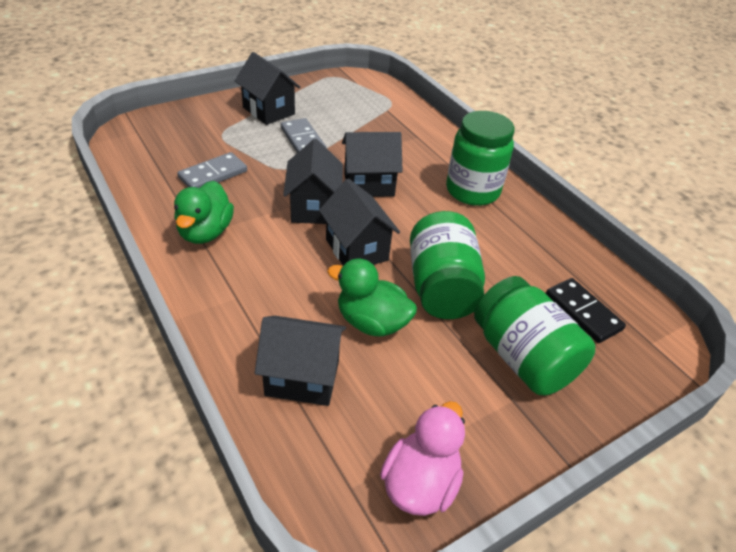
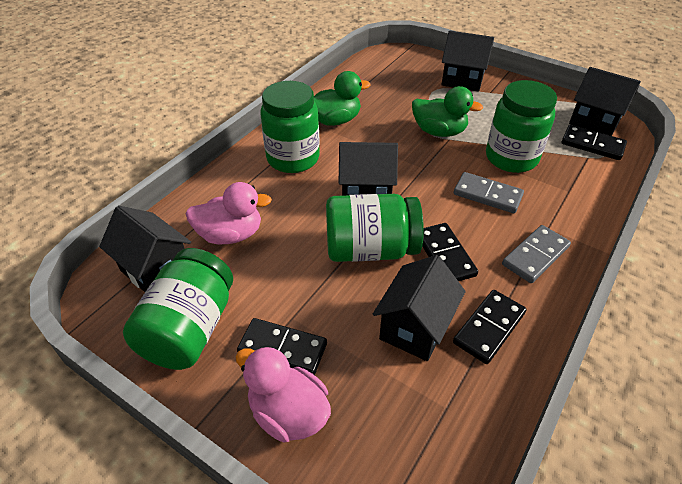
black domino: [546,278,626,343] = 1 -> [237,318,327,375] [422,223,478,281] [453,290,526,364] [562,125,627,160] = 4
green jar: [410,211,485,319] [446,111,514,206] [474,276,595,395] = 3 -> [123,248,233,370] [260,81,320,173] [326,194,424,262] [486,80,557,173] = 4
pink duck: [380,401,465,516] = 1 -> [185,182,272,244] [235,346,331,443] = 2

